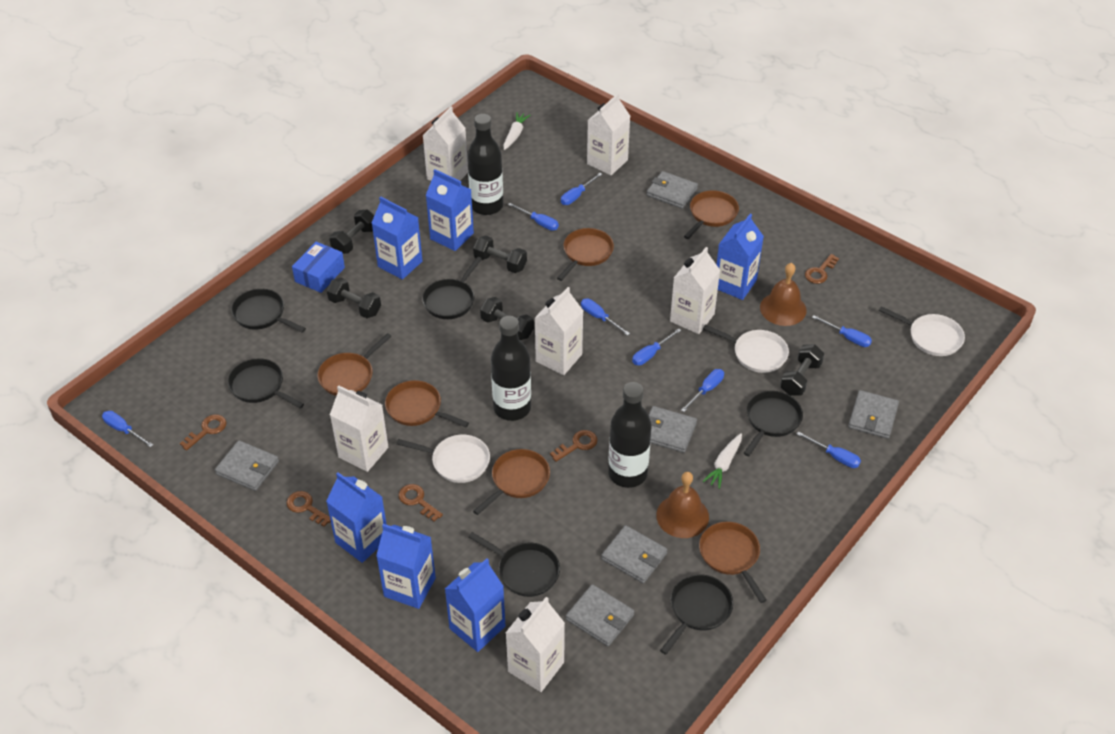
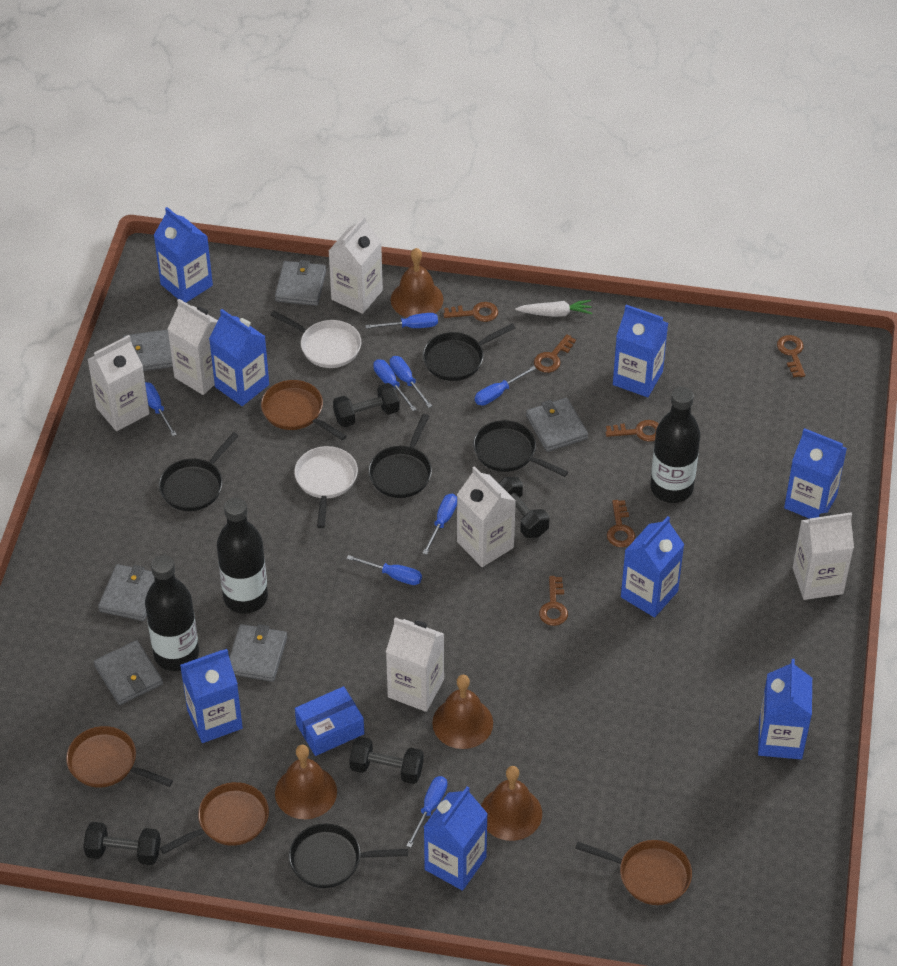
black dumbbell: [327,278,381,318] [330,210,374,254] [473,235,527,273] [480,297,534,340] [780,345,824,396] = 5 -> [83,822,161,865] [333,383,400,427] [349,737,424,784] [499,477,550,538] = 4
black pan: [228,358,304,408] [231,289,306,333] [422,257,482,319] [468,532,560,597] [660,574,733,655] [744,391,803,456] = 6 -> [159,432,239,511] [289,823,408,888] [368,414,432,498] [423,324,515,381] [473,420,568,477] = 5
blue carton: [326,472,387,563] [372,197,422,280] [376,524,436,609] [426,169,474,251] [445,558,505,652] [716,214,764,300] = 6 -> [154,207,213,303] [180,649,243,743] [209,309,269,406] [424,786,488,891] [613,305,668,397] [621,516,685,617] [758,659,812,759] [784,428,847,519] = 8
brown bell: [656,472,709,538] [760,263,806,326] = 2 -> [275,745,337,819] [391,248,443,318] [432,675,493,749] [481,766,542,841] = 4
brown key: [180,414,226,451] [287,491,331,527] [398,484,443,522] [550,430,598,462] [805,254,839,284] = 5 -> [443,302,498,322] [534,334,576,373] [539,576,568,626] [605,420,659,442] [607,500,635,547] [777,335,805,378] = 6
brown pan: [318,333,392,396] [385,380,469,427] [473,449,550,515] [557,228,614,281] [684,190,739,239] [699,522,767,603] = 6 -> [66,726,173,788] [160,782,269,854] [261,380,346,440] [575,840,692,905] = 4
white carrot: [504,112,530,150] [703,433,742,489] = 2 -> [515,300,592,317] = 1
white pan: [396,435,490,483] [703,325,789,373] [879,306,965,356] = 3 -> [270,311,361,368] [294,446,358,528] = 2

